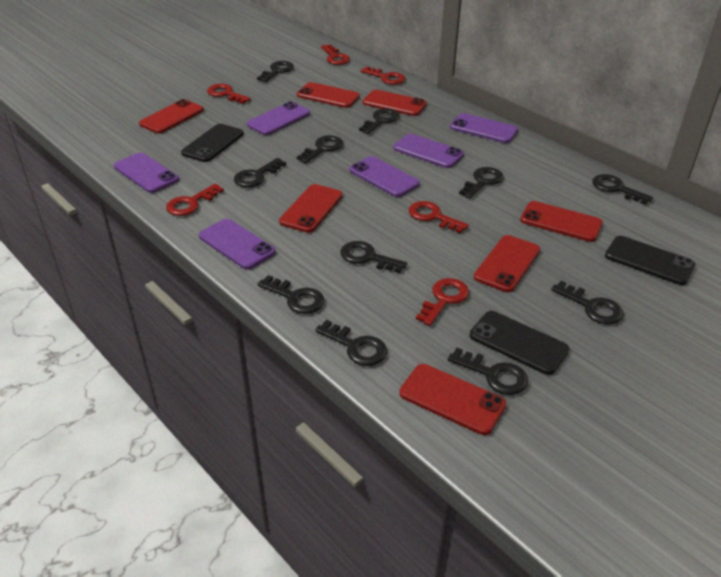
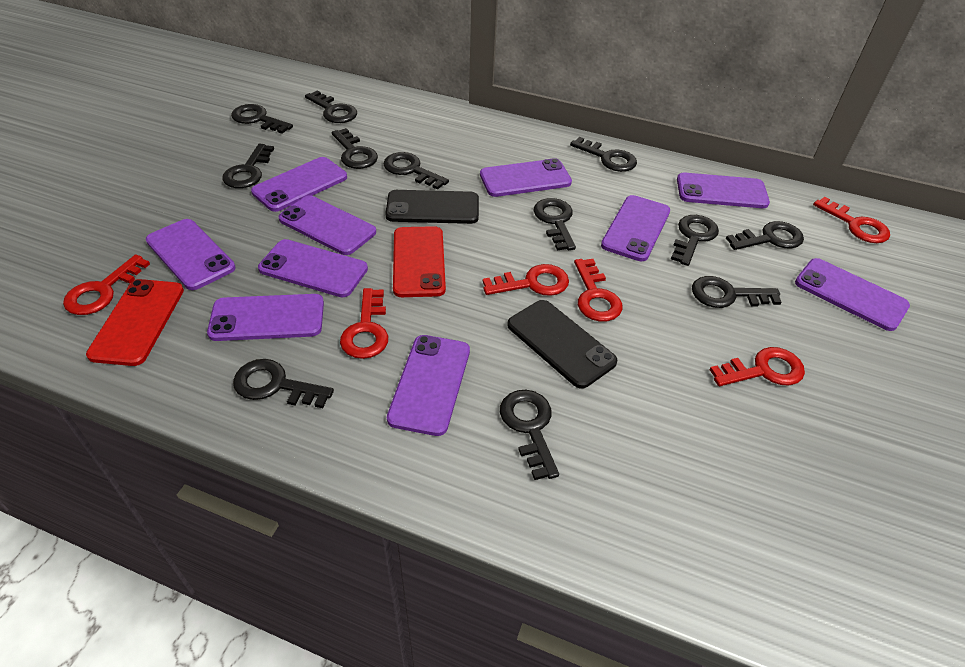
black key: [234,158,286,187] [257,61,294,82] [258,275,324,314] [297,135,344,163] [315,320,387,366] [340,241,407,273] [359,108,400,134] [448,348,528,395] [459,167,504,199] [551,281,624,324] [592,174,653,205] = 11 -> [222,144,274,188] [231,104,293,134] [233,359,334,408] [305,91,357,123] [332,128,378,169] [383,152,449,190] [500,390,559,480] [534,198,576,251] [570,137,637,172] [671,215,719,266] [692,276,781,308] [726,221,804,250] = 12
black phone: [181,124,243,162] [470,311,569,375] [605,236,695,285] = 3 -> [385,190,479,224] [507,300,617,389] = 2
purple phone: [114,152,179,193] [199,219,276,270] [247,101,310,135] [349,156,420,197] [393,134,464,168] [450,113,518,143] = 6 -> [146,219,236,290] [207,294,324,341] [251,157,347,212] [258,239,368,297] [278,195,376,255] [387,335,470,436] [480,158,572,197] [601,195,670,261] [677,173,770,208] [795,258,910,331] = 10
red phone: [139,99,204,133] [279,184,343,233] [297,82,360,108] [363,90,427,116] [400,364,506,435] [474,235,540,292] [520,201,603,242] = 7 -> [86,279,184,366] [393,226,446,297] = 2

